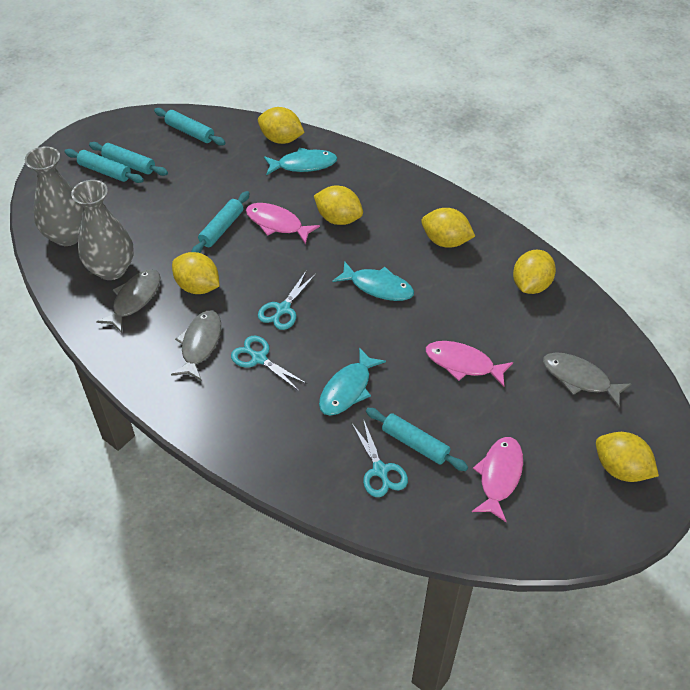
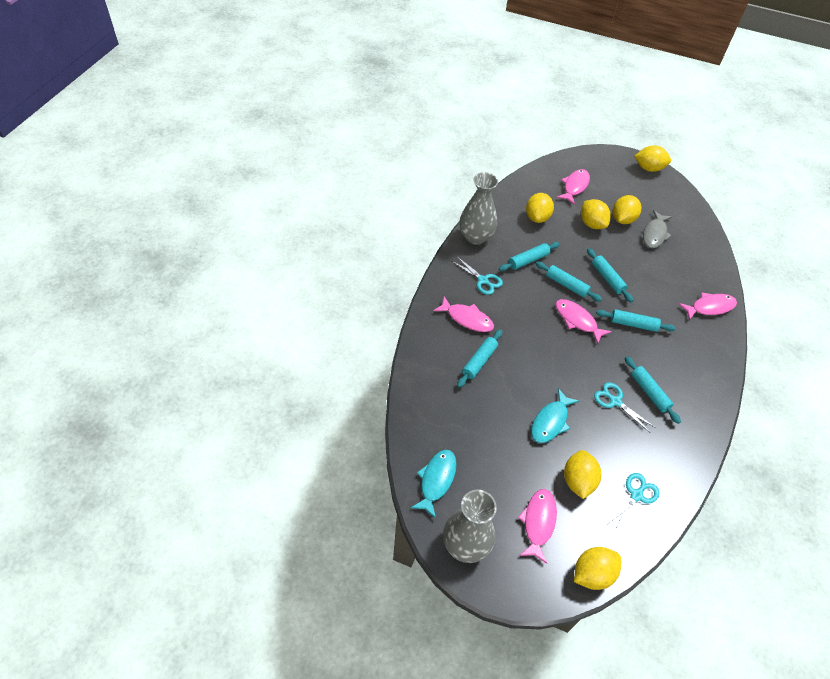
grey fish: [96,269,161,333] [171,310,221,381] [543,352,631,407] = 3 -> [643,210,672,248] = 1
pink fish: [246,203,320,244] [426,341,513,387] [472,437,523,522] = 3 -> [433,296,494,332] [518,489,557,564] [555,299,612,344] [557,169,590,205] [679,292,737,320] = 5
turquoise fish: [264,148,337,176] [319,347,386,415] [332,261,414,301] = 3 -> [411,450,457,519] [531,388,579,443] = 2
turquoise rolling pin: [65,149,144,183] [89,142,168,176] [154,108,226,146] [191,191,250,253] [366,408,468,471] = 5 -> [457,329,502,388] [499,242,560,271] [535,261,602,302] [587,248,633,302] [596,309,676,332] [625,356,681,424] = 6

